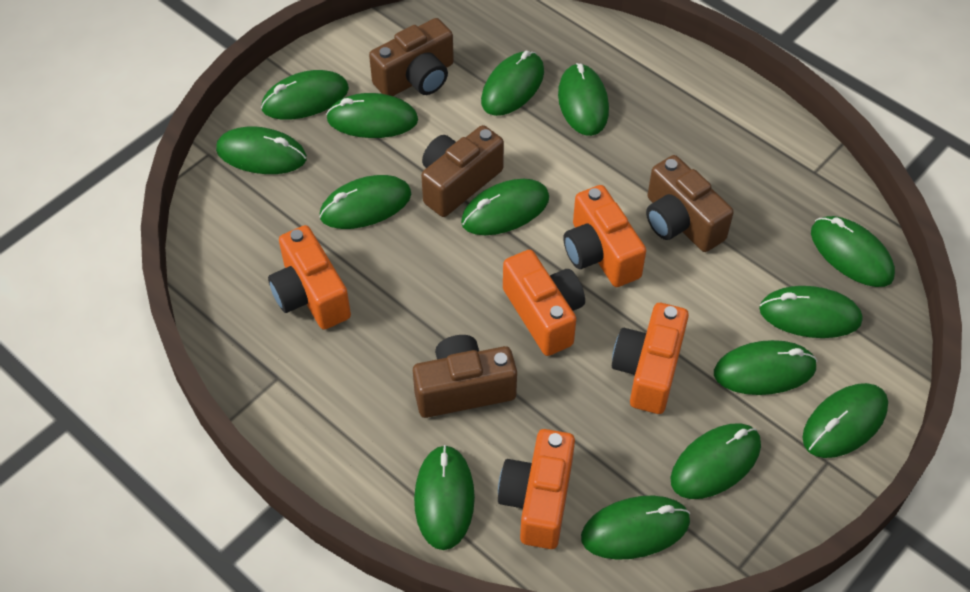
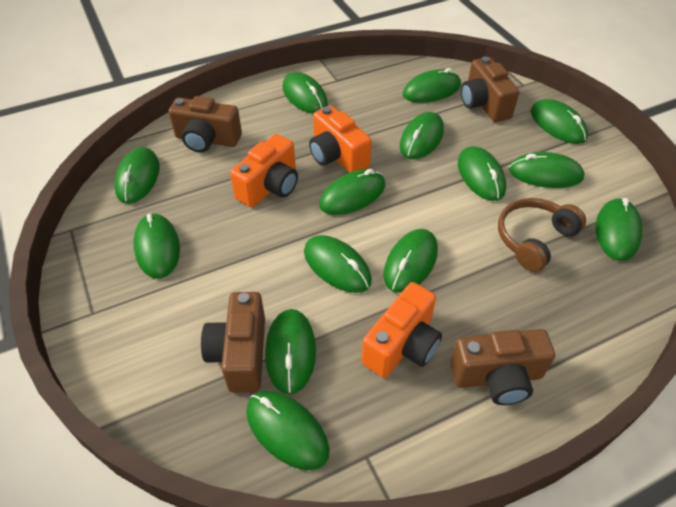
brown headphones: none = 0 -> [498,198,586,272] = 1
orange camera: [268,225,351,329] [498,429,575,549] [503,250,585,356] [563,185,646,287] [612,303,689,414] = 5 -> [230,134,298,207] [309,105,372,173] [361,282,442,378] = 3

